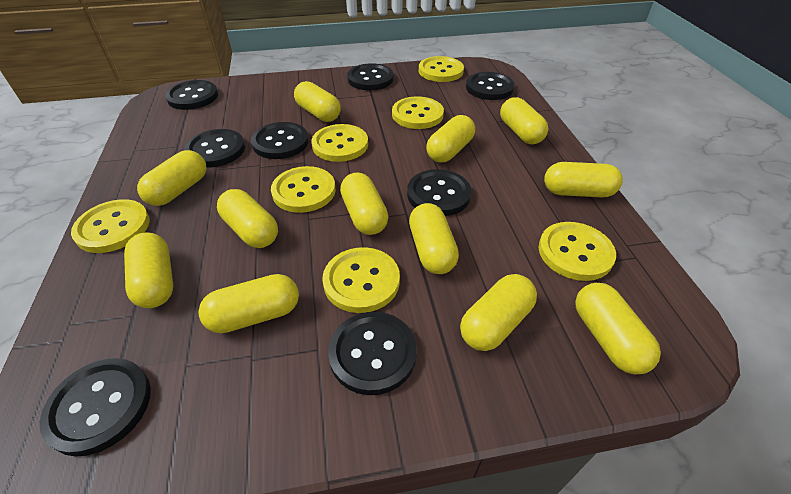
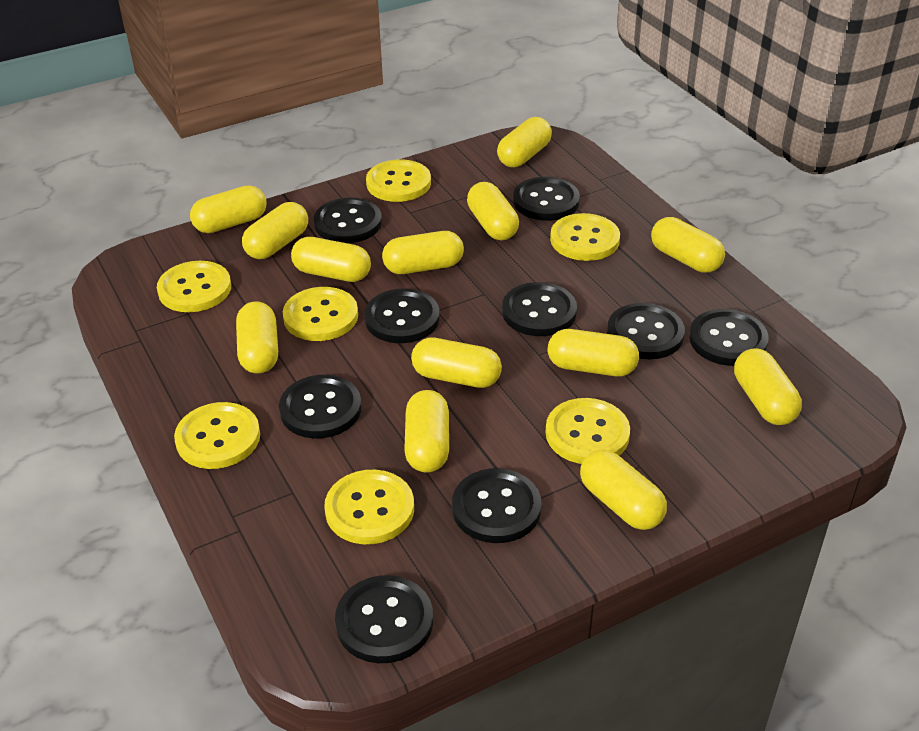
black button: [40,358,151,457] [165,80,218,110] [184,129,245,167] [251,122,309,159] [328,312,417,395] [347,63,393,90] [407,169,472,216] [466,72,515,100] = 8 -> [279,375,362,439] [314,197,382,243] [335,575,433,663] [364,289,440,343] [452,468,542,543] [502,282,577,336] [513,177,580,221] [607,303,685,359] [689,309,769,366] = 9
yellow capsule: [124,232,173,308] [137,150,206,206] [198,274,299,333] [217,189,278,248] [294,81,341,122] [340,172,389,235] [409,203,459,274] [426,115,475,163] [460,274,537,351] [500,97,548,144] [544,162,623,197] [575,283,661,375] = 12 -> [190,185,267,233] [236,302,278,373] [242,202,308,259] [291,237,371,282] [382,231,464,274] [404,390,449,473] [411,337,502,388] [467,182,519,240] [497,117,552,167] [548,329,639,376] [580,449,667,530] [651,217,725,273] [734,348,802,425] = 13

